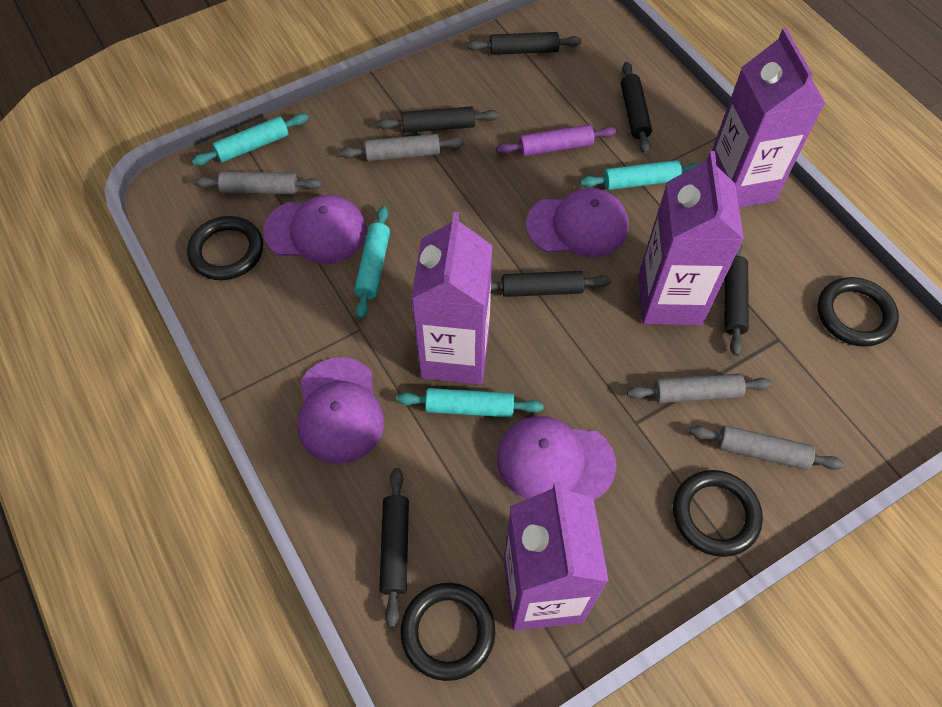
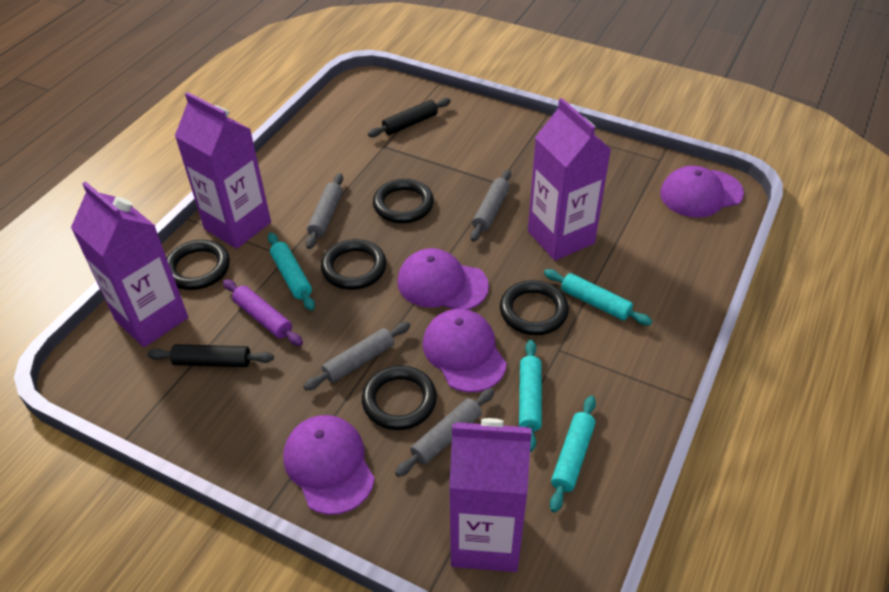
black ring: [187,216,263,280] [401,583,495,681] [673,470,763,557] [817,277,899,347] = 4 -> [167,240,230,290] [321,239,387,290] [362,365,437,430] [373,179,434,223] [500,280,569,335] = 5
black rolling pin: [378,106,499,133] [379,468,409,627] [467,32,582,55] [491,271,611,297] [621,62,652,154] [724,243,749,356] = 6 -> [147,344,274,367] [368,98,451,137] = 2

